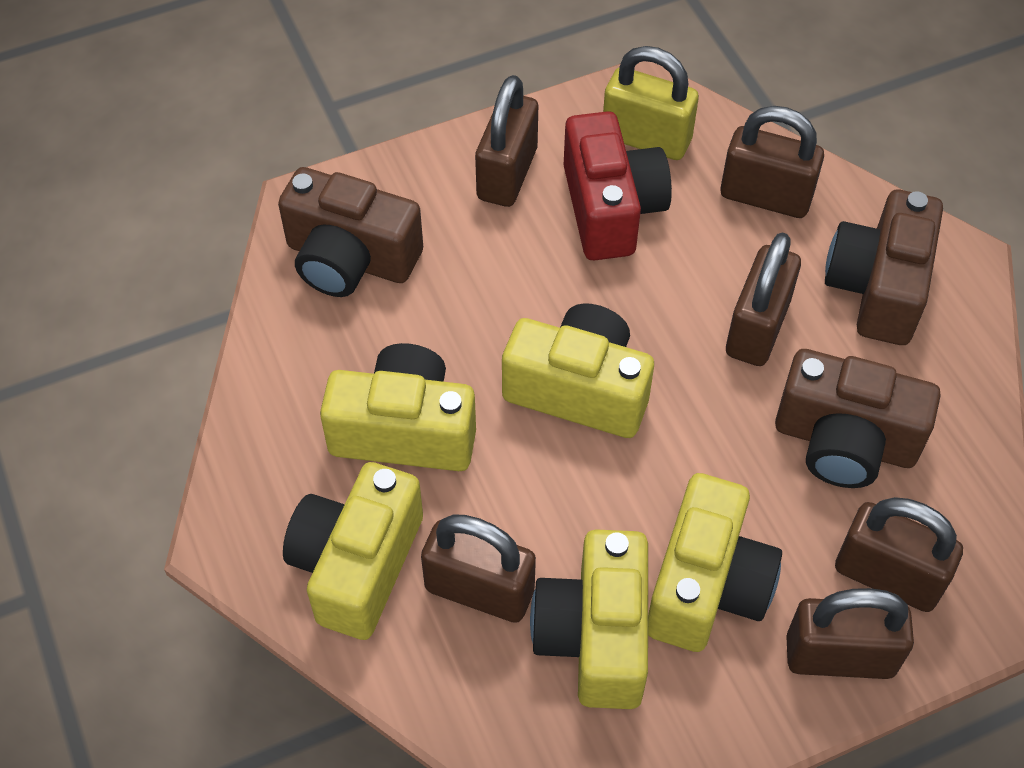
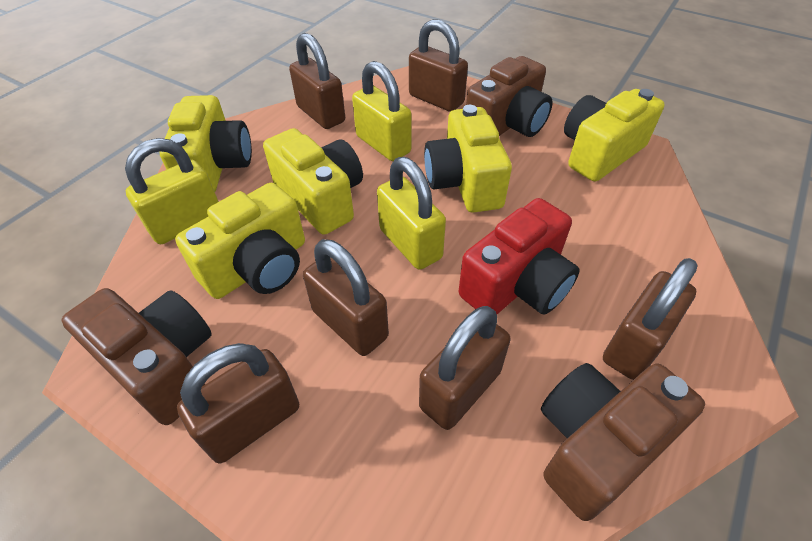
yellow padlock: [603,46,699,160] = 1 -> [125,138,219,244] [352,61,411,161] [377,157,446,270] = 3

